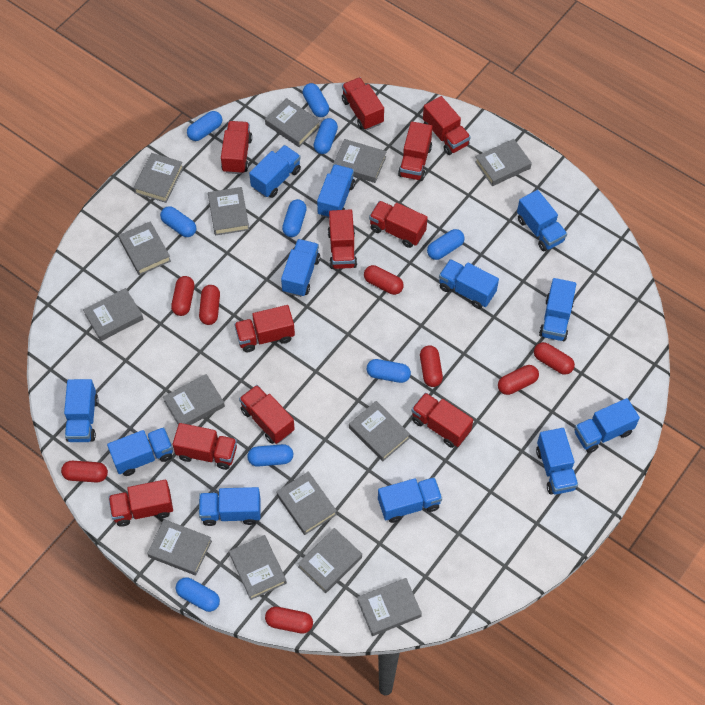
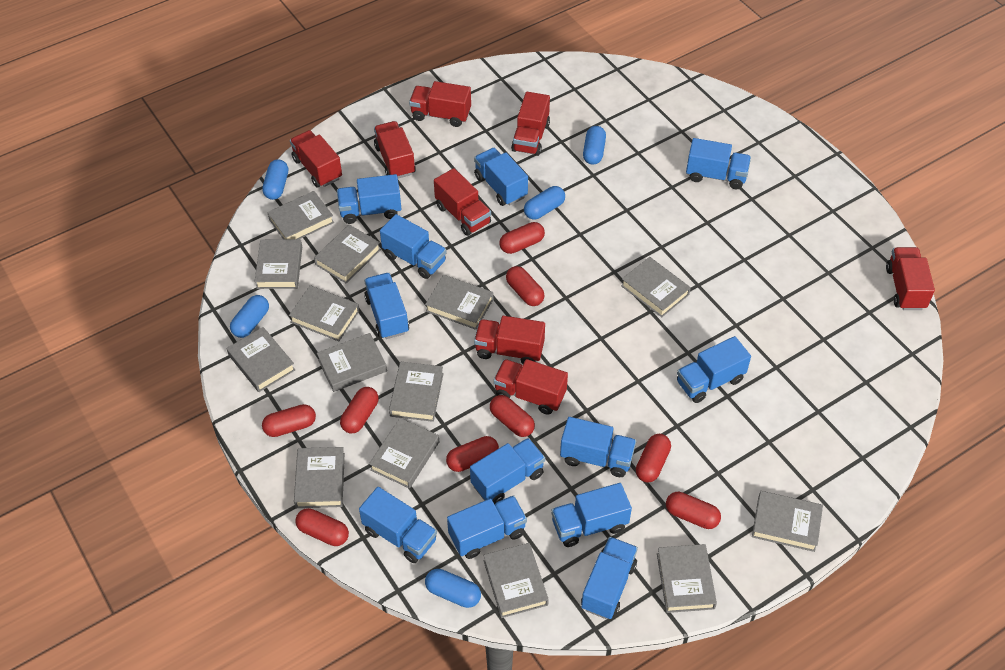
blue capsule: [160,206,196,237] [176,577,220,612] [187,111,222,141] [247,444,293,467] [282,199,307,237] [303,83,329,117] [314,118,338,154] [367,359,411,383] [427,229,465,260] = 9 -> [230,295,269,338] [262,159,288,200] [425,569,481,608] [524,186,565,219] [583,126,606,165] = 5
red capsule: [61,461,108,483] [171,276,195,316] [199,285,220,325] [265,607,313,634] [364,265,404,295] [420,345,443,387] [498,365,539,395] [534,342,575,375] = 8 -> [262,404,316,437] [295,508,349,546] [340,387,379,434] [446,436,499,472] [490,395,535,437] [499,222,545,254] [506,266,545,306] [636,434,671,483] [666,492,721,529] = 9
red truck: [108,479,173,527] [172,423,237,470] [221,121,252,174] [234,305,295,352] [239,385,295,444] [328,209,357,269] [342,77,384,130] [369,201,428,248] [398,122,433,181] [412,393,473,448] [423,96,471,155] = 11 -> [290,130,342,187] [374,121,416,179] [409,81,471,127] [434,168,491,236] [474,316,545,364] [494,359,568,415] [511,92,550,156] [886,247,935,310] = 8

